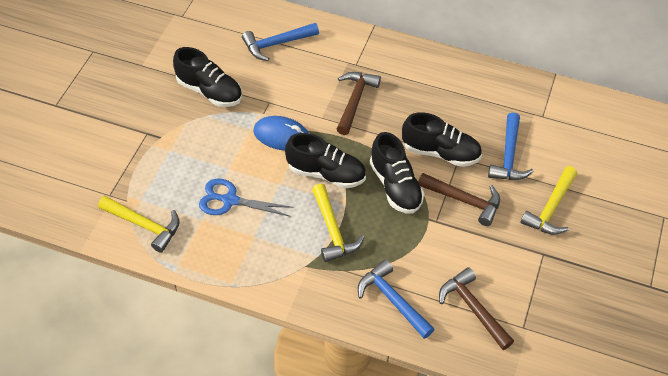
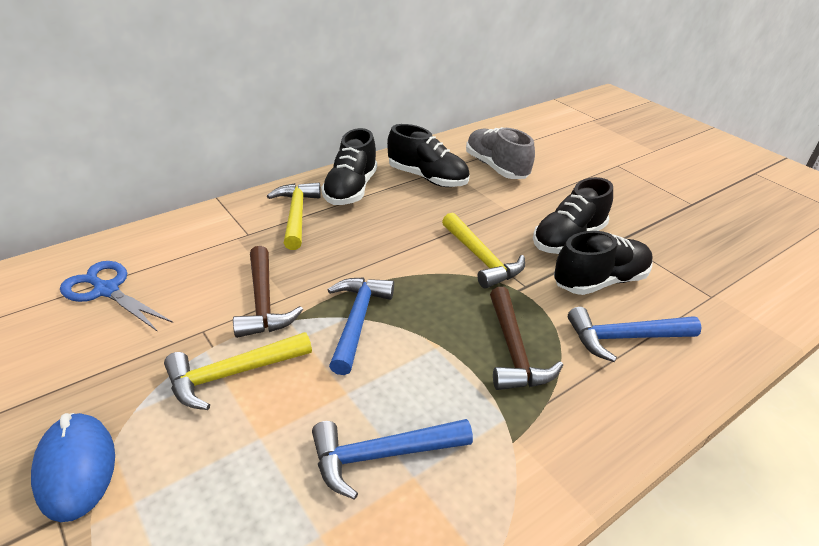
brown hammer: [337,72,381,135] [418,173,500,226] [439,267,514,350] = 3 -> [233,246,303,338] [490,287,563,390] = 2
grey shoe: none = 0 -> [466,127,535,179] = 1

